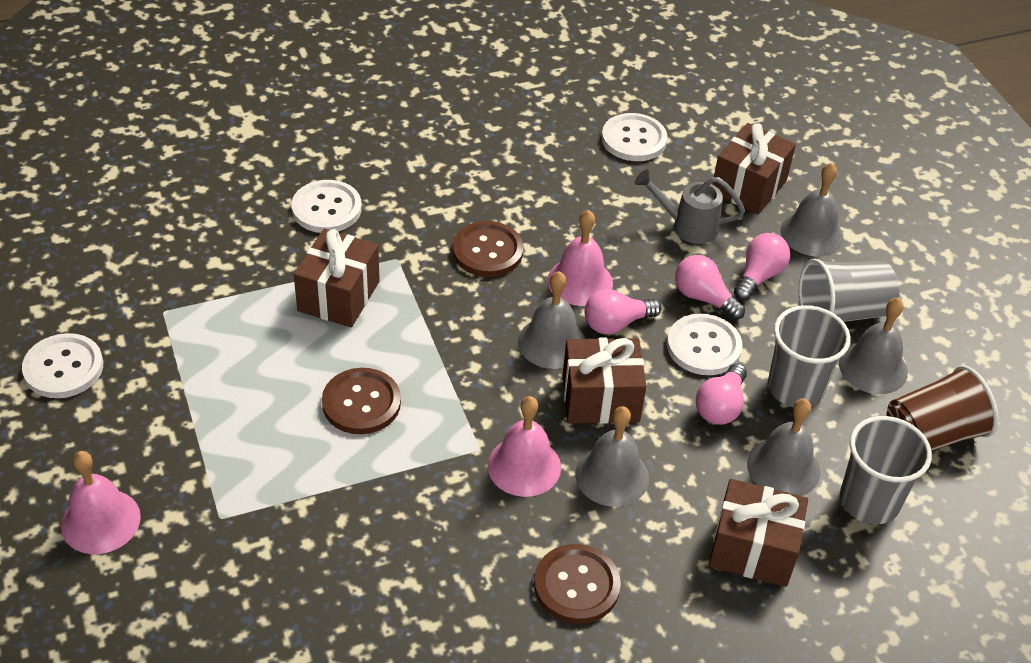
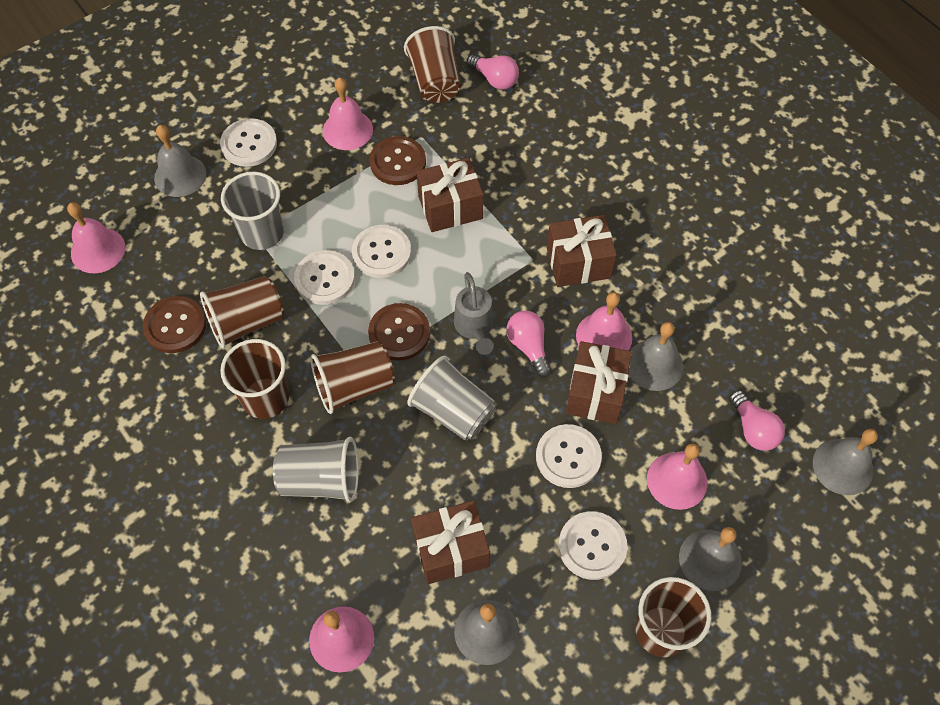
brown cup: [887,365,999,451] = 1 -> [200,276,284,348] [220,339,289,419] [310,341,395,414] [404,26,461,103] [636,577,711,657] = 5
pink bell: [61,451,141,554] [487,396,561,497] [547,210,613,306] = 3 -> [67,202,125,273] [309,606,374,672] [323,77,373,150] [576,292,632,351] [647,443,707,510] = 5
pink light bulb: [585,289,661,334] [675,255,745,320] [696,363,747,425] [734,233,790,301] = 4 -> [467,54,519,90] [506,311,551,377] [729,390,785,451] = 3
white button: [22,333,103,398] [292,180,362,233] [602,113,667,161] [667,314,743,375] = 4 -> [220,118,277,167] [294,250,355,305] [352,225,411,278] [536,424,602,488] [558,511,627,580] = 5

